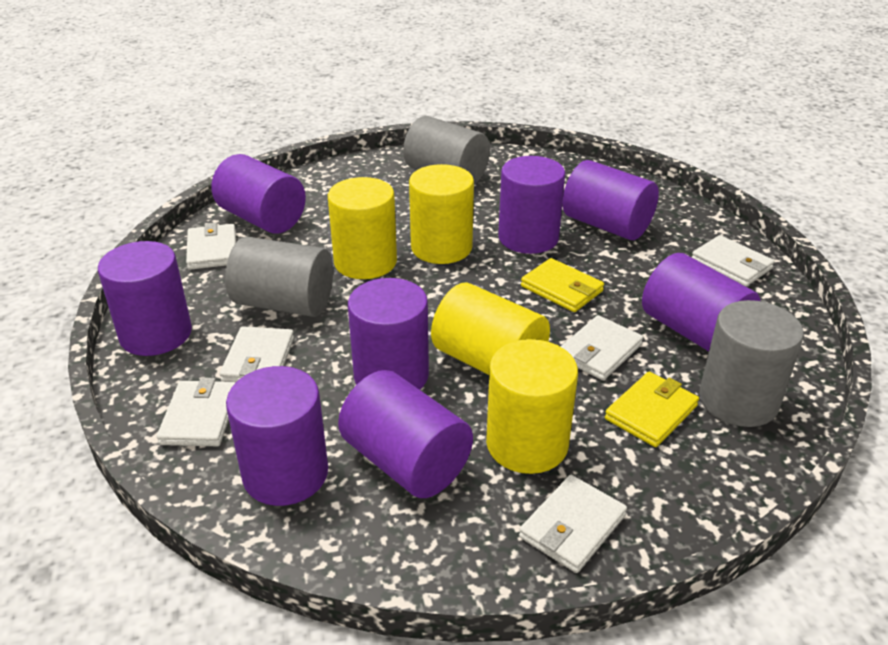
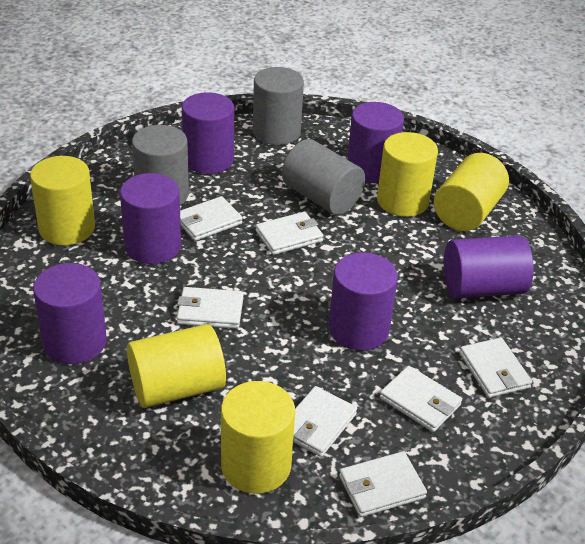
purple cylinder: [98,241,192,356] [211,154,306,234] [226,366,328,506] [338,370,473,498] [348,278,429,390] [498,156,565,254] [562,160,659,240] [642,253,760,351] = 8 -> [33,263,107,364] [120,173,181,264] [182,92,234,174] [329,252,398,351] [347,102,404,183] [444,235,534,298] = 6
white wallet: [157,378,236,446] [186,223,236,270] [220,326,294,382] [519,475,627,573] [560,315,643,380] [692,235,774,286] = 6 -> [177,287,244,329] [180,196,243,241] [256,212,323,255] [293,386,357,457] [339,451,427,517] [380,366,462,432] [459,338,532,398] = 7
yellow cylinder: [328,177,397,279] [409,164,474,264] [431,283,550,375] [486,339,578,474] = 4 -> [30,156,95,245] [127,324,226,408] [221,381,295,494] [377,132,438,217] [434,153,509,231] = 5
yellow wallet: [521,258,604,312] [605,372,699,447] = 2 -> none = 0

